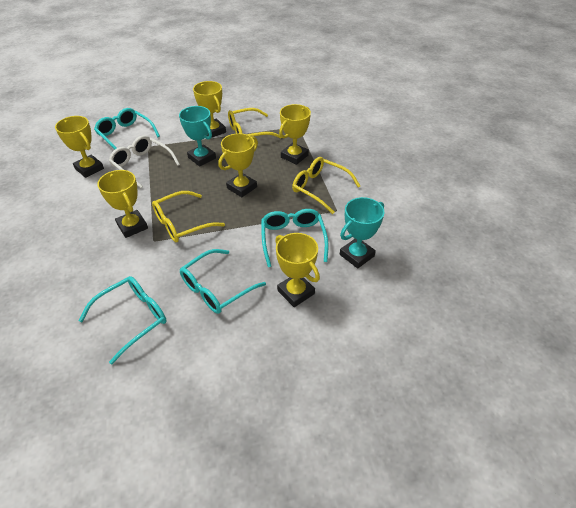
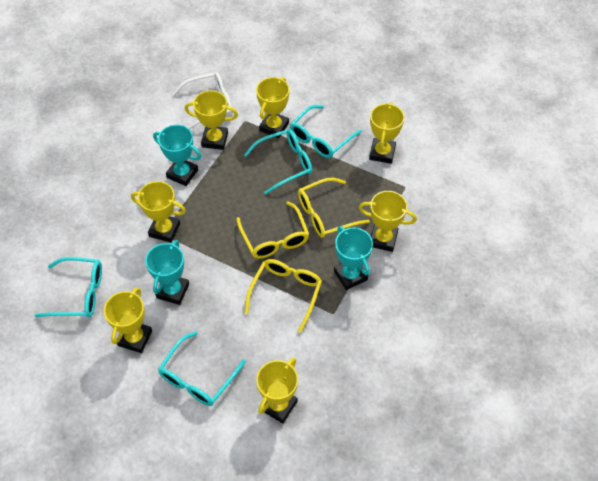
turquoise trophy: [179,106,216,167] [340,197,385,269] = 2 -> [145,240,189,305] [153,124,201,186] [334,226,373,290] = 3
yellow trophy: [55,116,104,178] [97,170,148,238] [193,81,226,138] [218,133,258,197] [275,233,320,307] [279,104,311,165] = 6 -> [104,287,152,353] [131,181,186,242] [185,90,238,150] [256,77,289,138] [256,358,298,423] [359,191,417,252] [369,102,405,164] = 7

